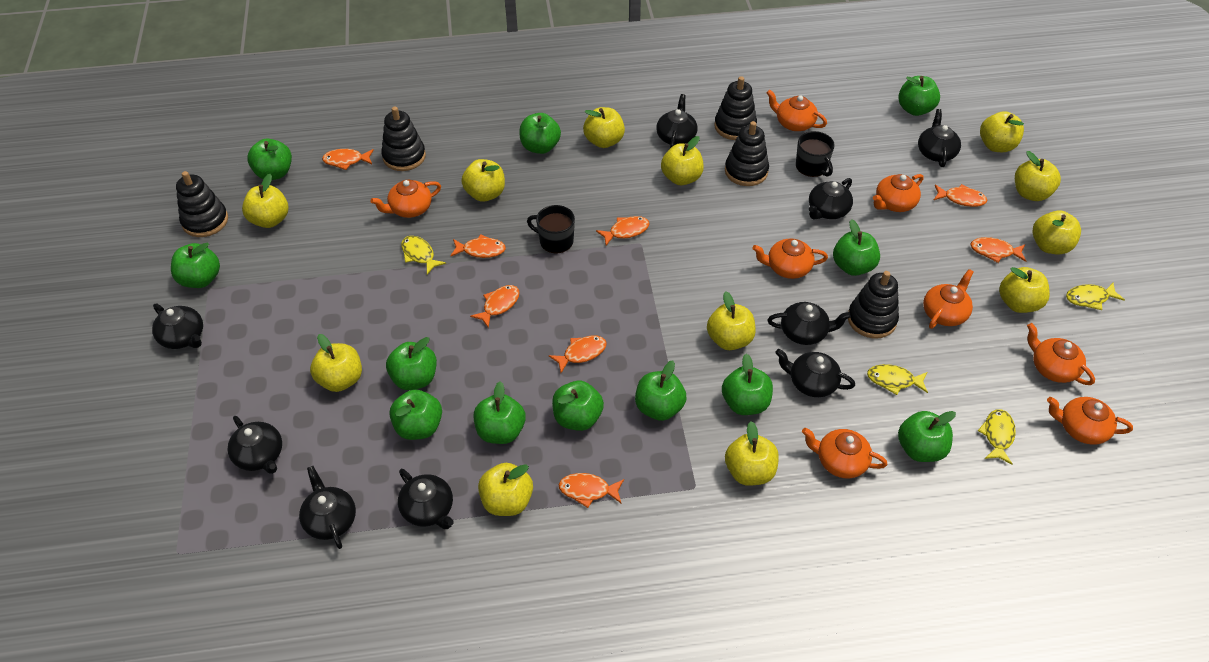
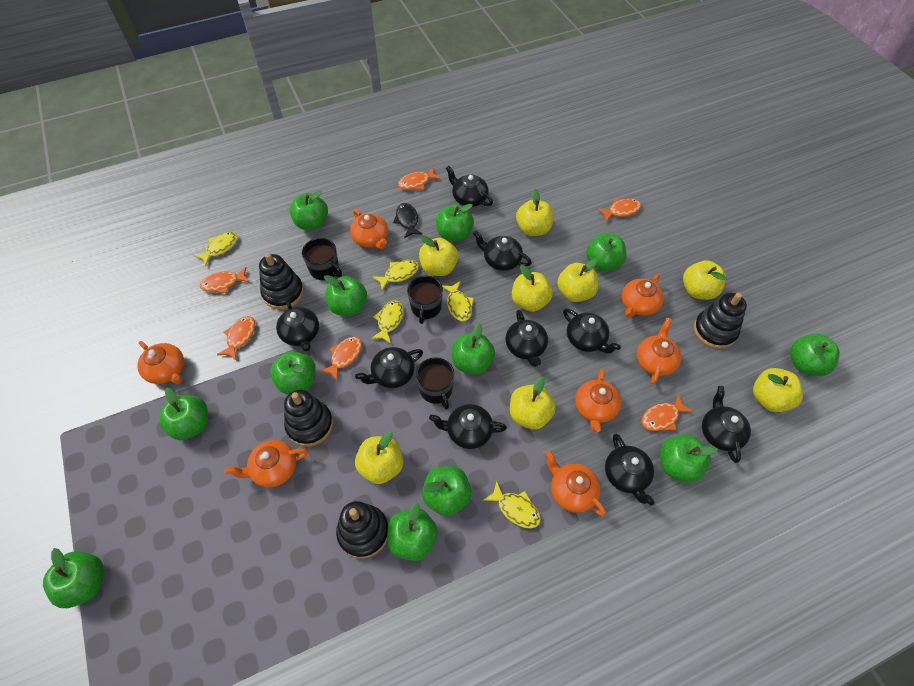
black fish: none = 0 -> [393,203,423,238] = 1
black mug: [527,205,575,253] [796,131,835,177] = 2 -> [302,238,342,280] [407,276,443,324] [416,357,455,409] = 3
black stacking toy: [176,171,228,237] [381,107,426,171] [714,76,757,140] [725,121,769,186] [848,271,899,339] = 5 -> [259,253,304,309] [284,390,333,447] [336,501,388,559] [694,293,747,349] = 4
orange fish: [322,149,374,170] [450,234,506,258] [470,285,520,328] [548,336,607,373] [559,473,624,508] [596,216,650,246] [934,184,988,207] [970,237,1026,263] = 8 -> [200,267,249,294] [217,316,255,361] [319,336,362,381] [398,167,441,190] [597,198,641,222] [641,394,693,431] = 6
orange teapot: [370,180,441,218] [752,238,828,279] [766,90,827,131] [802,428,887,478] [873,174,924,212] [923,269,973,329] [1027,323,1095,385] [1047,397,1133,445] = 8 -> [137,341,184,384] [225,440,309,487] [350,209,388,250] [545,451,606,516] [575,369,621,432] [622,274,664,318] [637,318,681,384] = 7
yellow apple: [242,174,288,228] [310,334,362,392] [461,159,505,202] [478,463,533,516] [583,107,625,148] [661,136,704,185] [707,291,756,350] [725,421,779,486] [980,111,1024,152] [999,267,1050,313] [1015,151,1061,201] [1032,210,1081,254] = 12 -> [355,431,404,484] [419,235,459,276] [510,376,556,430] [512,265,553,312] [516,189,554,236] [557,258,598,302] [683,260,727,300] [753,368,803,412] = 8
yellow fish: [401,236,446,275] [867,364,928,395] [978,409,1016,464] [1066,282,1125,310] = 4 -> [193,232,238,266] [371,301,404,344] [372,260,419,290] [442,281,474,321] [483,481,541,528] = 5

